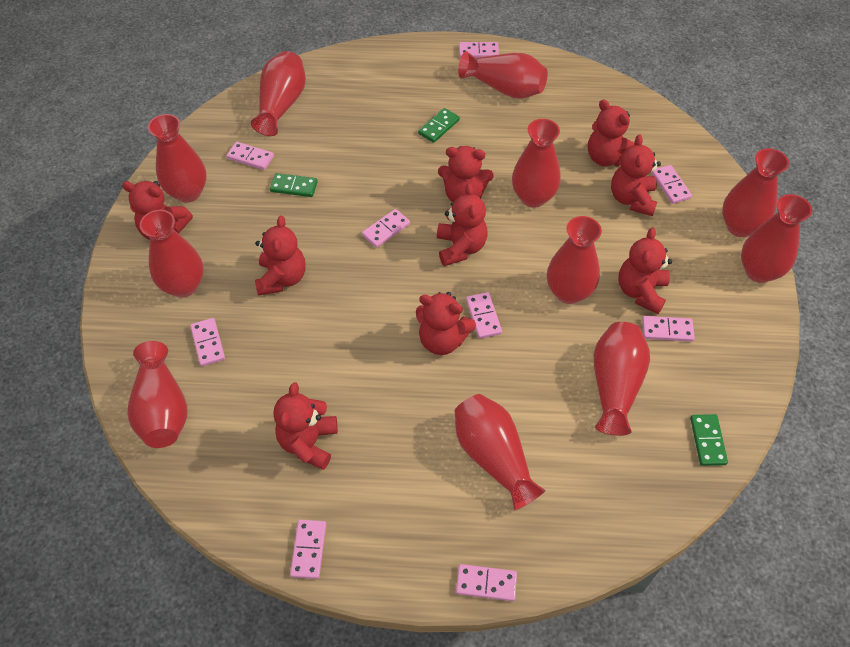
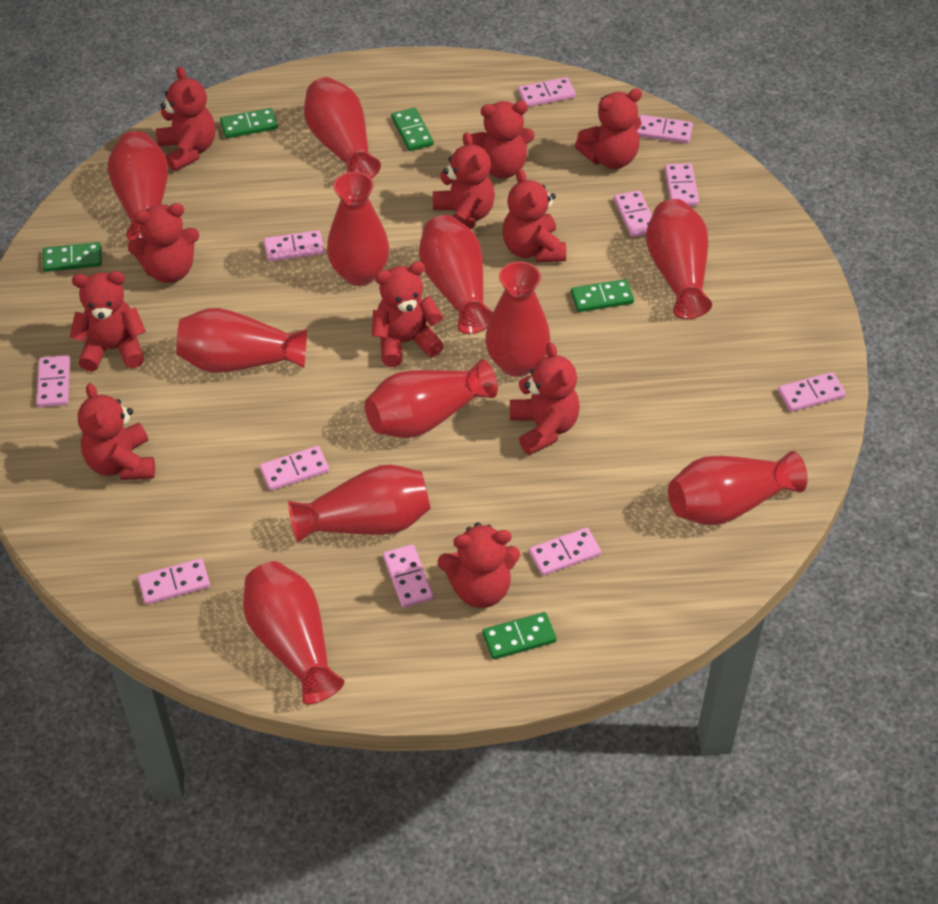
green domino: [270,173,318,197] [418,108,460,143] [690,414,728,466] = 3 -> [43,242,102,272] [220,108,278,138] [391,108,434,151] [482,612,557,659] [571,279,634,312] = 5
pink domino: [190,318,225,366] [227,142,274,170] [290,520,326,579] [362,209,410,248] [456,564,517,601] [459,42,499,58] [466,292,502,339] [642,316,695,342] [652,165,692,204] = 9 -> [37,355,70,407] [138,558,210,605] [260,446,329,491] [264,230,324,262] [383,544,434,608] [518,77,576,107] [529,528,601,576] [614,190,652,237] [637,115,693,144] [665,163,699,206] [778,372,846,412] = 11
red teddy bear: [122,181,193,240] [255,216,305,295] [273,382,338,470] [416,292,476,355] [437,183,487,266] [438,146,494,202] [588,99,635,167] [611,134,661,216] [618,227,672,314] = 9 -> [70,271,146,372] [78,383,155,480] [127,203,199,283] [156,66,216,171] [372,262,444,367] [433,132,495,229] [438,522,520,608] [470,101,535,178] [502,169,566,263] [510,342,580,455] [575,88,642,169] = 11

